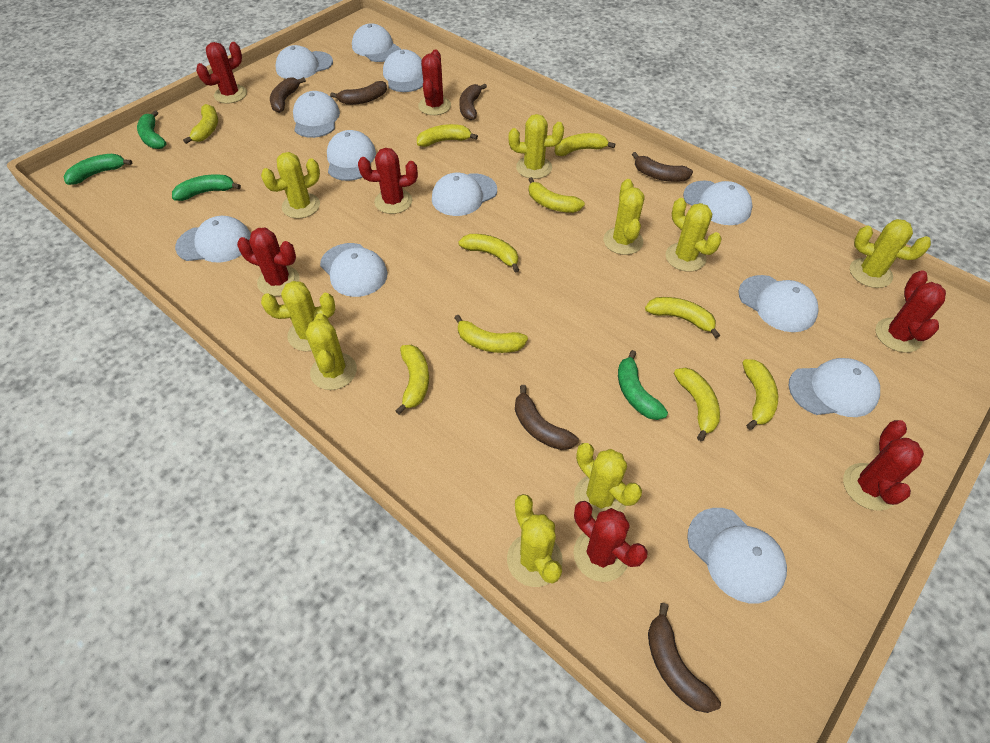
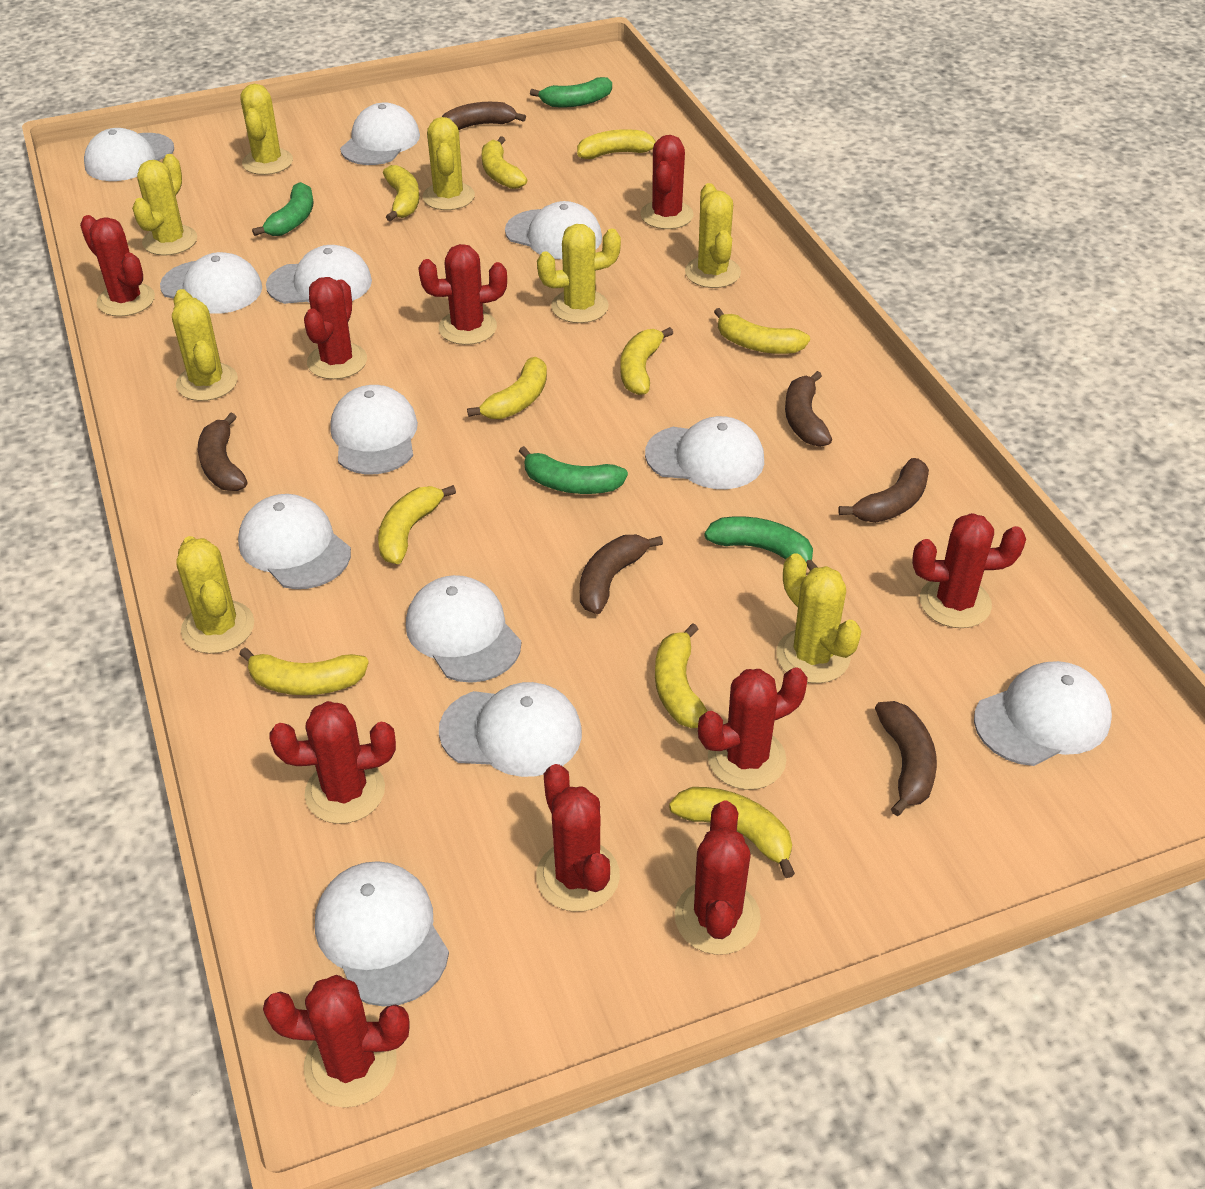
red cactus: [196,42,247,104] [237,228,300,296] [358,148,418,214] [418,50,451,115] [573,501,648,582] [843,420,924,511] [875,270,946,353] = 7 -> [80,215,155,317] [263,975,410,1108] [270,701,396,824] [304,277,367,379] [418,244,507,345] [536,764,620,912] [640,135,693,229] [675,801,761,955] [698,668,808,790] [912,513,1026,628] = 10
yellow cactus: [261,152,320,218] [261,281,335,351] [306,314,357,390] [507,494,563,587] [509,114,564,179] [574,443,642,520] [603,179,644,255] [665,198,722,272] [850,219,931,288] = 9 -> [132,154,197,256] [172,289,238,401] [176,536,254,654] [240,84,293,175] [422,117,475,210] [537,224,621,323] [685,183,741,288] [777,553,861,684] = 8

